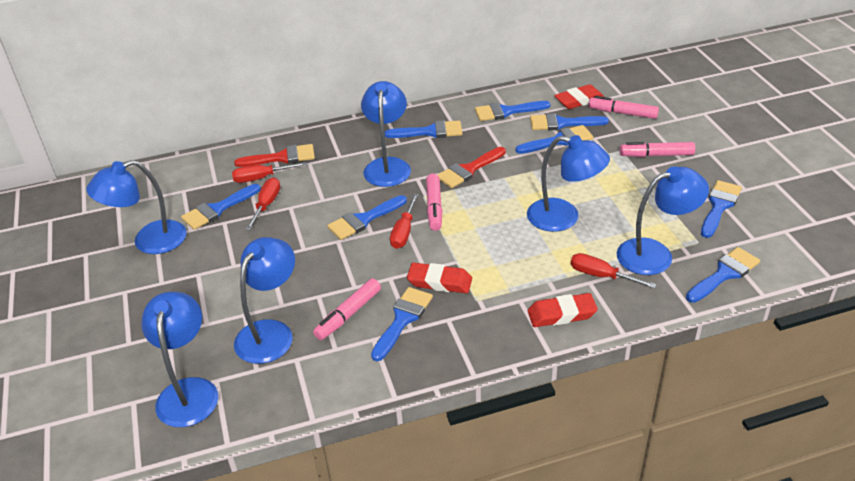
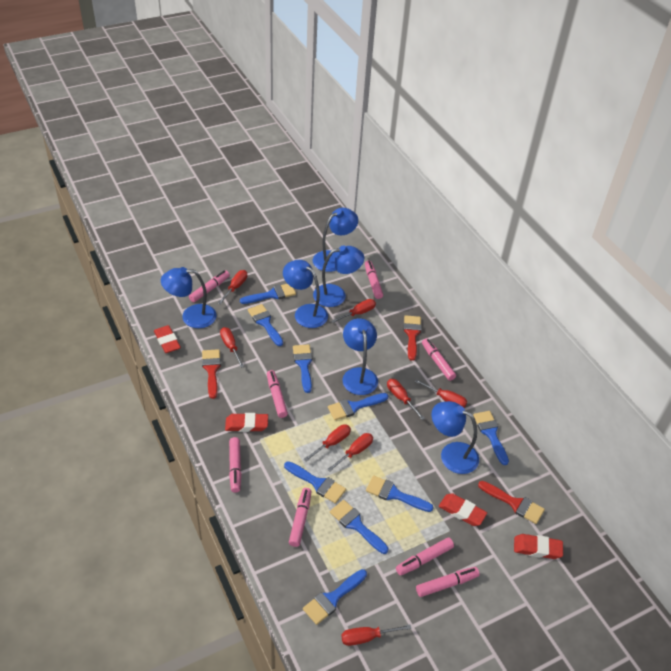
pink marker: [313,278,381,340] [426,174,443,231] [588,96,659,119] [620,142,695,157] = 4 -> [189,270,230,302] [229,437,241,493] [267,370,288,418] [289,488,311,547] [365,260,383,299] [396,538,454,575] [416,567,480,597] [422,338,456,381] = 8
red brush: [234,144,315,167] [437,147,506,188] = 2 -> [202,349,221,399] [404,315,421,361] [478,481,545,524] = 3
red eraser: [407,263,472,293] [528,293,598,327] [554,84,604,109] = 3 -> [154,325,181,353] [225,413,268,432] [439,493,487,526] [514,534,563,559] = 4
red screwdriver: [232,162,307,183] [245,178,280,231] [390,194,418,249] [571,253,657,288] = 4 -> [218,270,247,304] [220,327,244,368] [304,424,351,462] [328,433,373,471] [331,299,376,323] [341,624,412,646] [387,379,425,420] [415,379,467,408] = 8

